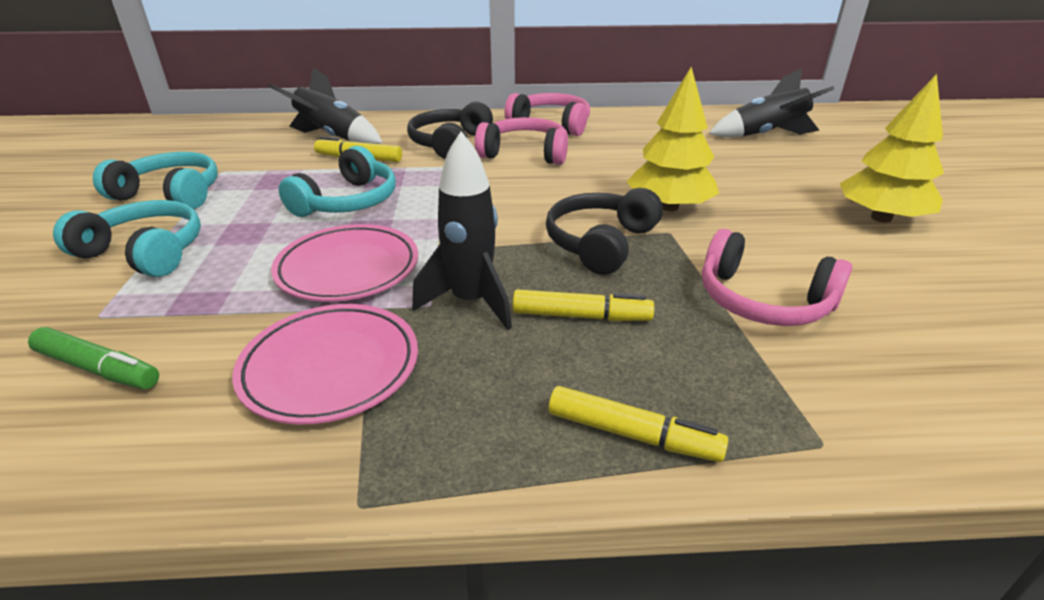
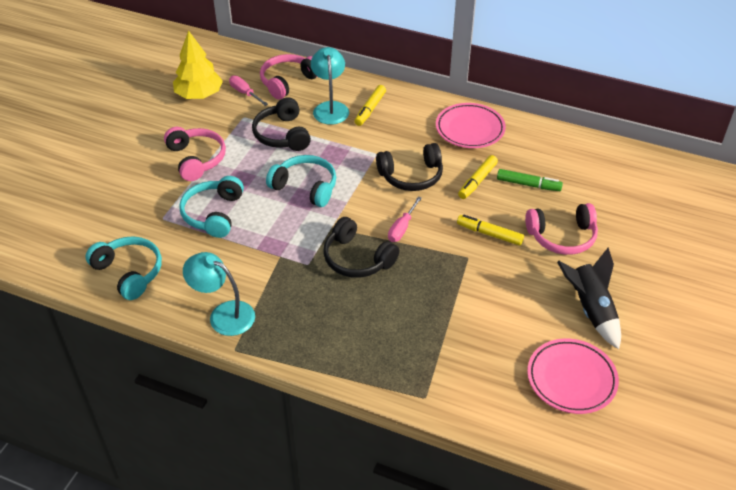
black headphones: [407,101,493,159] [546,188,663,275] = 2 -> [252,97,311,151] [323,217,399,278] [376,143,443,191] = 3
black rocket: [268,67,383,144] [412,131,512,330] [709,68,834,137] = 3 -> [557,248,621,349] = 1
pink screwdriver: none = 0 -> [229,76,268,106] [388,196,422,242] = 2
turquoise lamp: none = 0 -> [183,252,255,336] [311,47,349,125] = 2
yellow tree: [627,67,719,211] [840,74,944,223] = 2 -> [173,30,223,99] = 1

